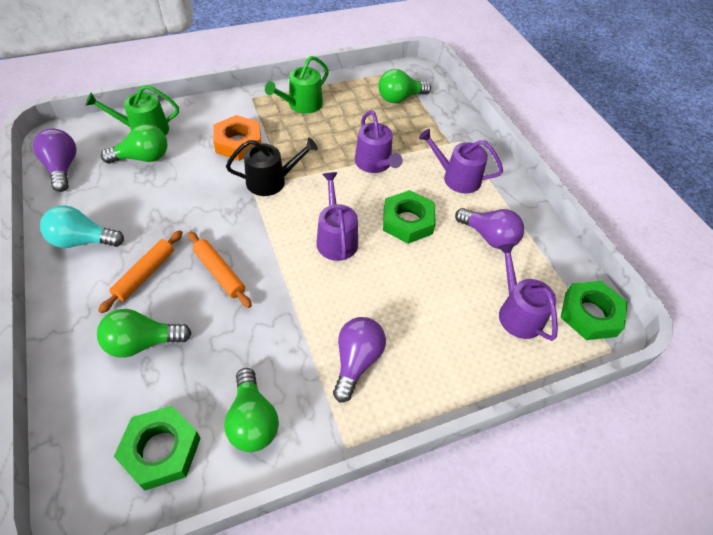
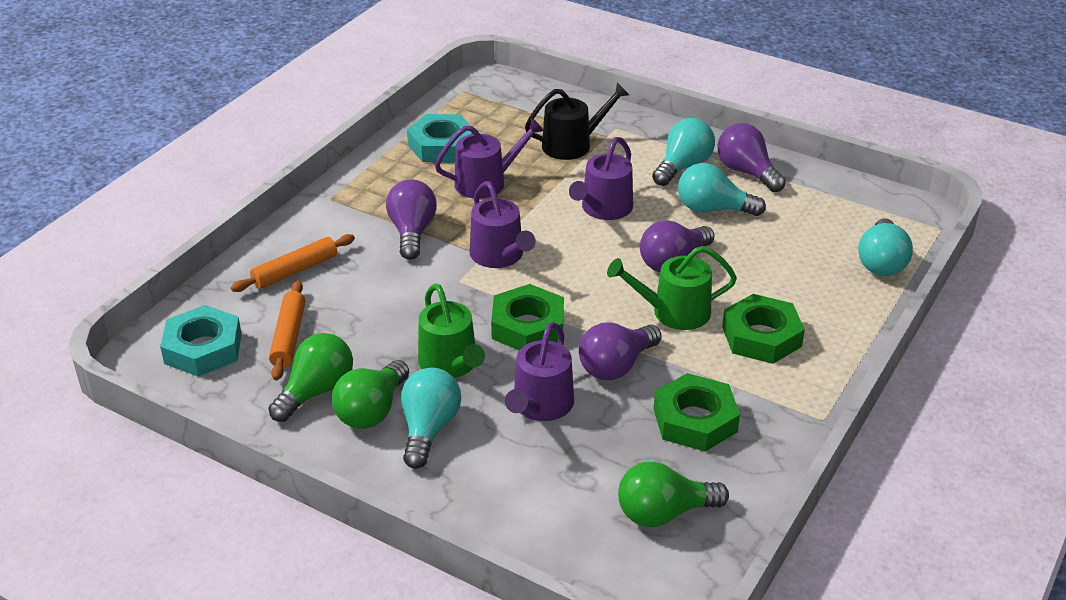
green light bulb: [97,309,192,358] [101,124,168,164] [224,368,279,452] [378,69,431,103] = 4 -> [268,333,353,422] [332,360,409,429] [618,462,729,527] = 3
orange nut: [213,115,261,161] = 1 -> none = 0
purple light bulb: [33,129,76,192] [333,317,386,402] [455,208,524,249] = 3 -> [386,179,437,260] [579,323,662,380] [640,220,715,272] [717,123,786,192] = 4
turquoise light bulb: [40,205,124,248] = 1 -> [401,368,461,469] [652,118,715,186] [678,163,766,216] [858,218,913,276] = 4
turquoise nut: none = 0 -> [160,305,242,377] [407,114,473,163] = 2

